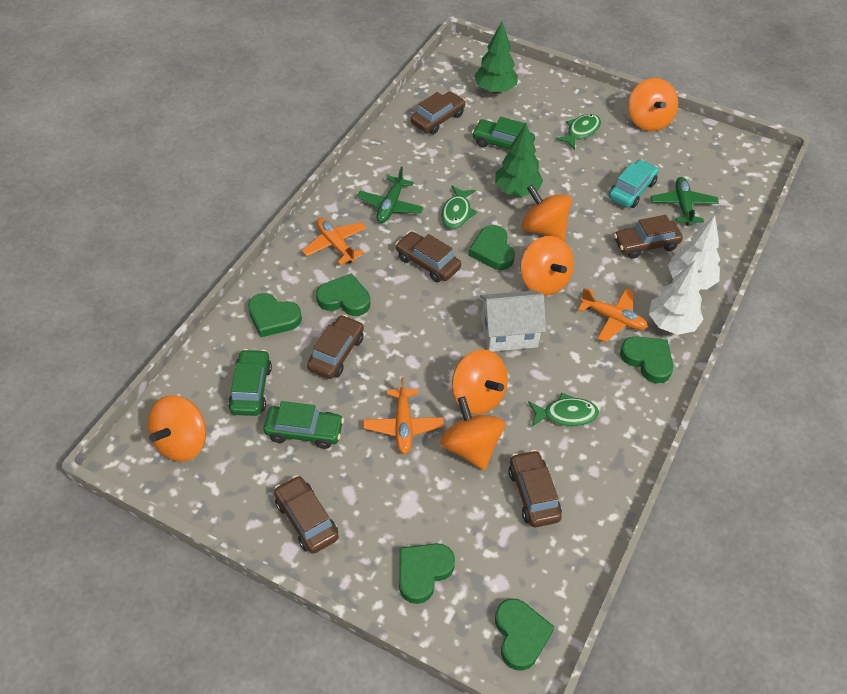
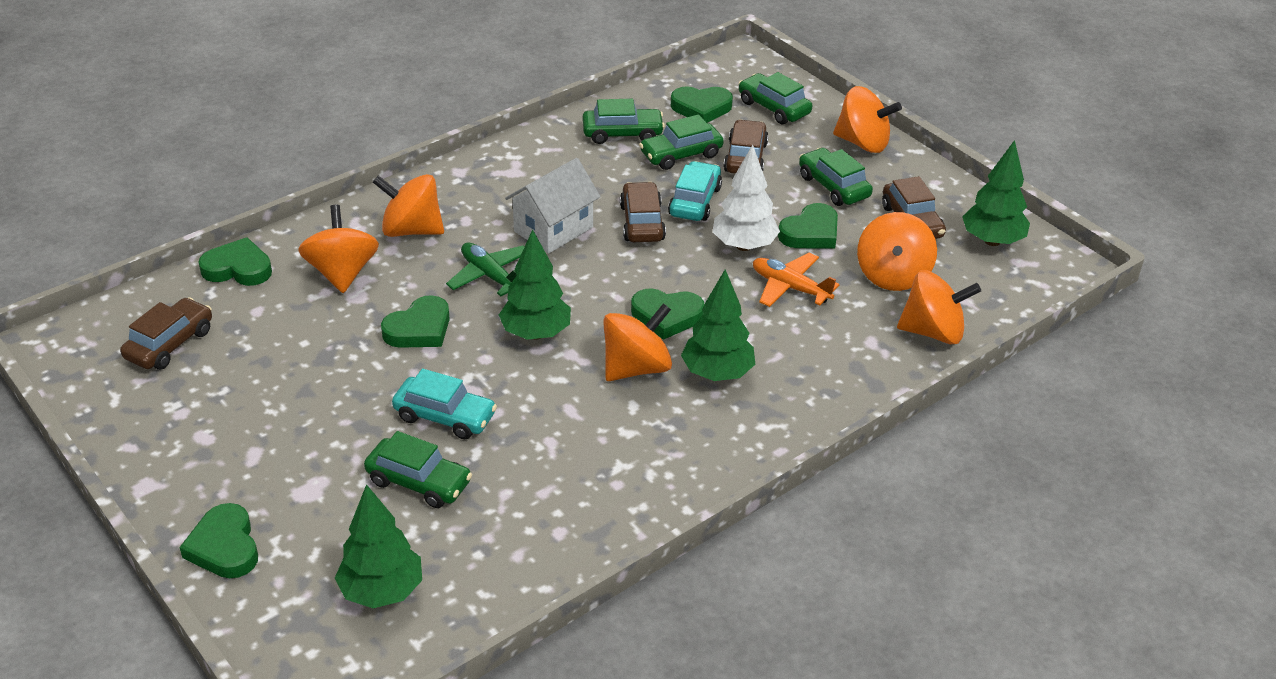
brown car: [274,475,339,554] [307,315,364,379] [395,232,461,282] [411,91,466,134] [508,450,562,527] [614,215,683,259] = 6 -> [120,297,212,370] [620,182,666,242] [724,119,769,174] [882,176,946,239] = 4
green car: [228,349,272,416] [263,401,344,449] [472,117,535,150] = 3 -> [364,431,472,508] [582,99,665,144] [639,115,724,170] [738,72,812,124] [799,148,873,206] = 5
green fish: [441,186,477,229] [528,392,599,427] [556,114,601,150] = 3 -> none = 0
green plane: [357,167,424,223] [651,177,719,226] = 2 -> [446,242,525,296] = 1
green tree: [474,22,518,93] [495,123,543,197] = 2 -> [335,484,422,608] [499,229,571,340] [681,269,755,381] [962,140,1030,246] = 4
orange plane: [302,218,367,265] [363,377,444,454] [578,288,648,342] = 3 -> [753,253,840,307] = 1
turquoise car: [609,159,659,208] = 1 -> [392,368,497,439] [668,161,722,221] = 2
white tree: [649,259,703,335] [668,216,720,290] = 2 -> [712,144,780,251] = 1

